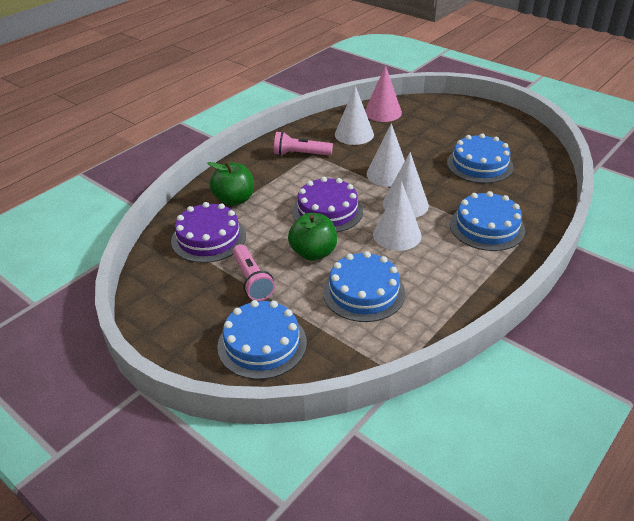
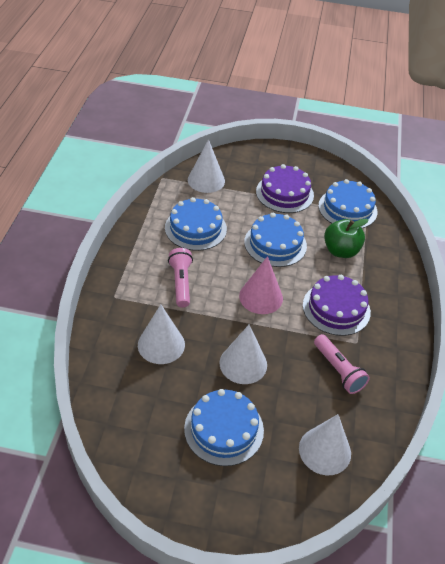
green apple: [207,161,254,206] [288,213,337,261] = 2 -> [324,219,369,258] = 1

